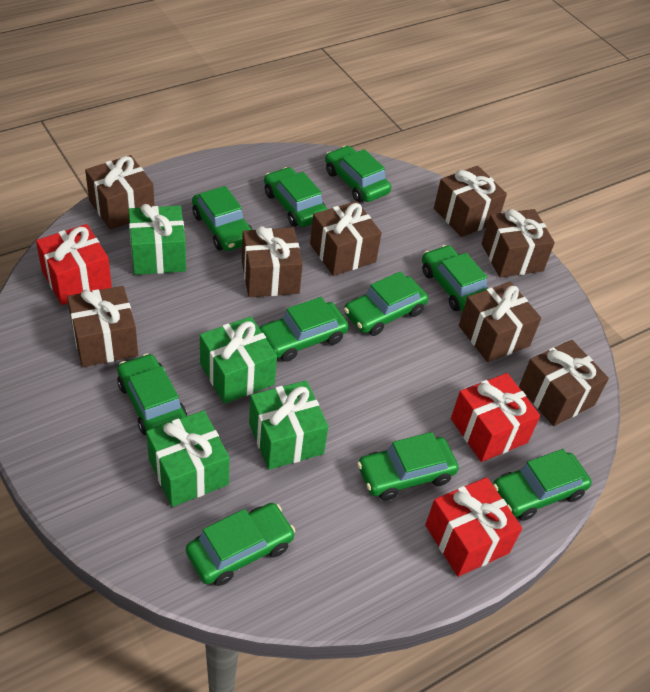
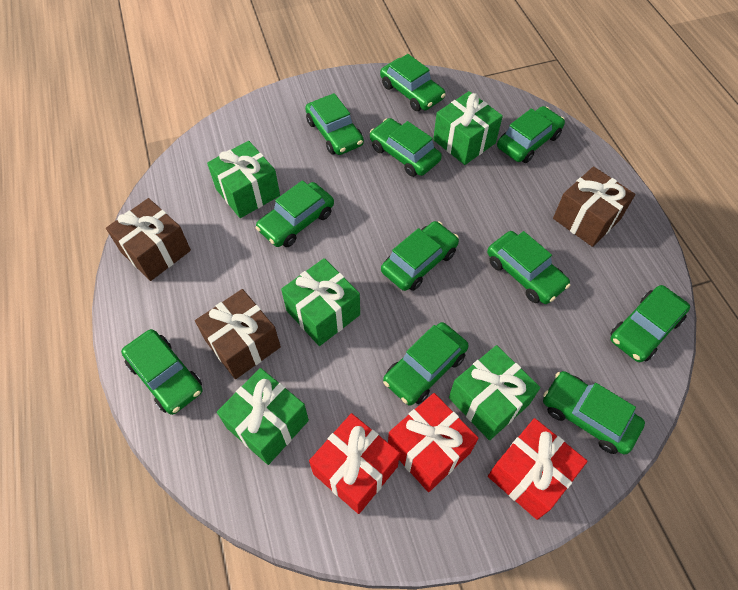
brown gift: [67,286,138,367] [85,155,155,230] [242,226,303,297] [310,201,382,276] [434,166,507,237] [459,282,541,362] [482,209,555,277] [519,340,609,426] = 8 -> [106,198,191,281] [195,289,281,379] [553,166,635,247] = 3
green car: [117,353,187,435] [186,503,295,586] [192,186,253,251] [259,297,349,362] [264,167,328,227] [325,146,391,202] [344,271,428,336] [357,432,459,501] [422,245,488,311] [493,449,592,521] = 10 -> [121,329,202,415] [256,180,334,247] [305,93,364,155] [370,118,442,177] [380,54,446,111] [381,221,459,291] [383,322,469,406] [487,231,570,304] [497,106,565,163] [543,371,645,454] [610,285,690,362] = 11
green gift: [129,204,186,275] [146,410,230,507] [200,316,277,404] [249,380,328,470] = 4 -> [207,141,280,218] [217,368,309,465] [281,258,360,346] [433,91,503,165] [449,345,540,440] = 5

